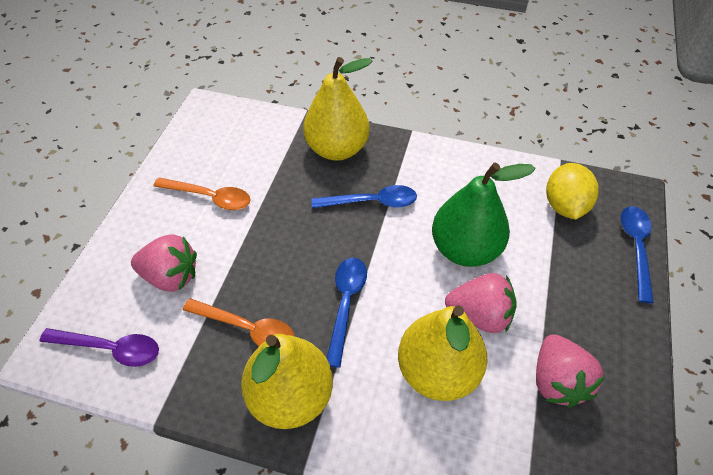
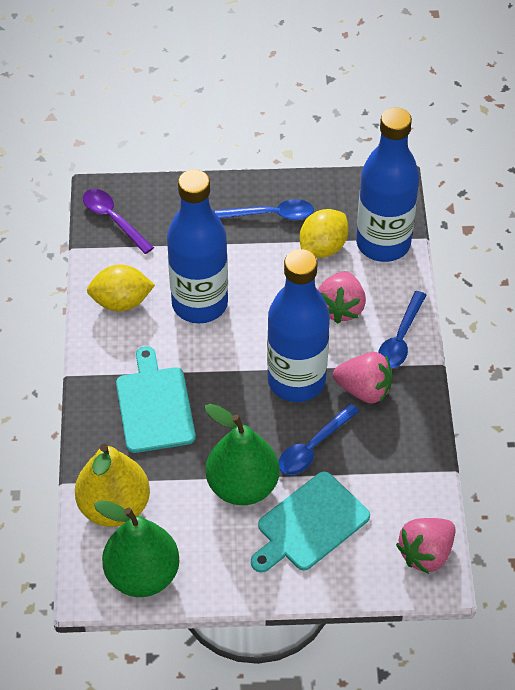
blue bottle: none = 0 -> [167,169,228,323] [267,249,330,402] [356,107,419,262] = 3
green pear: [432,162,536,267] = 1 -> [94,500,180,597] [205,404,280,505] = 2
orange spoon: [153,177,251,210] [183,298,294,346] = 2 -> none = 0
turquoise cutting board: none = 0 -> [116,346,196,453] [251,471,370,572] = 2
yellow lemon: [546,163,599,219] = 1 -> [87,265,155,311] [299,209,349,258] = 2
yellow pear: [241,334,333,429] [303,57,372,161] [398,305,488,401] = 3 -> [75,444,150,527] = 1

